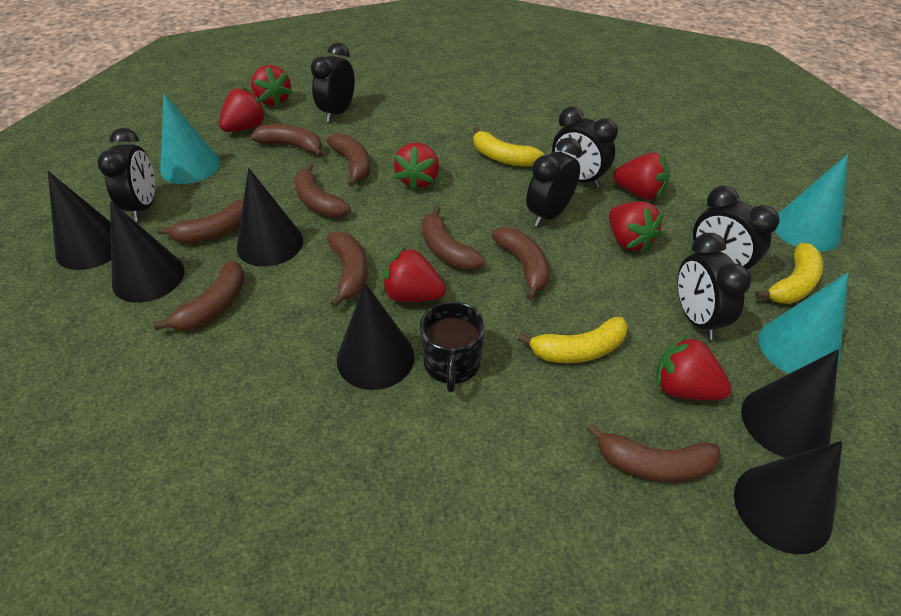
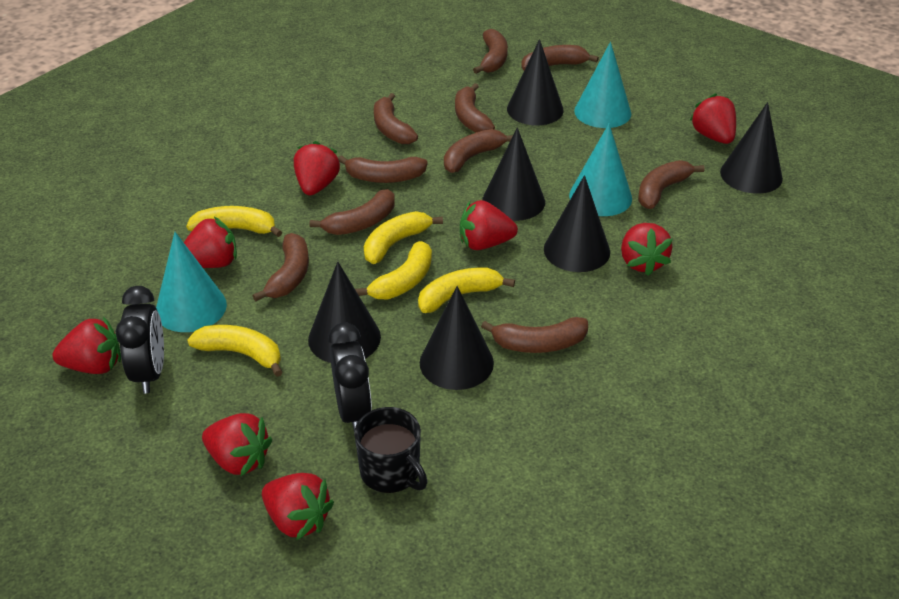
black clock: [97,128,155,221] [311,43,355,122] [526,138,582,227] [552,106,618,188] [677,233,751,340] [693,185,780,270] = 6 -> [116,286,164,393] [328,323,372,432] = 2
brown banana: [153,261,245,331] [157,199,244,244] [251,124,323,158] [294,163,351,218] [326,133,370,187] [327,231,368,308] [422,206,485,270] [491,227,549,300] [586,423,721,483] = 9 -> [253,233,309,301] [310,189,395,235] [338,155,428,183] [374,93,418,144] [444,129,513,173] [455,83,495,132] [473,29,508,74] [481,317,588,353] [521,45,599,70] [638,160,704,209] = 10
red strawberry: [219,86,267,132] [251,65,292,107] [382,247,446,302] [394,143,439,191] [609,201,664,253] [613,153,670,200] [656,334,731,400] = 7 -> [52,317,121,374] [184,217,237,268] [202,413,272,477] [262,473,334,540] [294,141,340,195] [460,200,518,250] [621,223,672,276] [690,93,736,144] = 8
yellow banana: [473,127,544,167] [517,317,628,363] [755,243,824,304] = 3 -> [186,206,282,237] [187,325,283,377] [355,241,432,299] [364,211,443,264] [418,268,515,313] = 5

